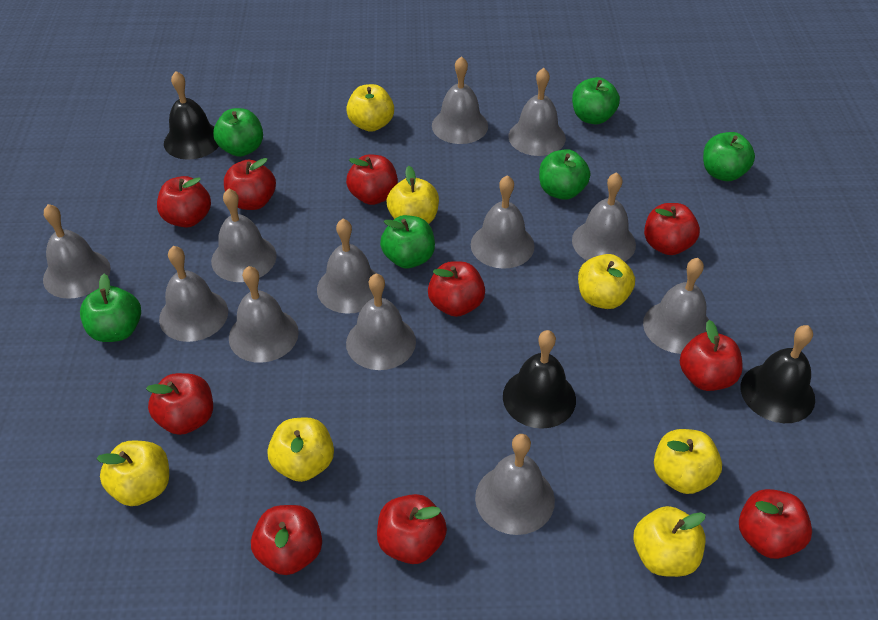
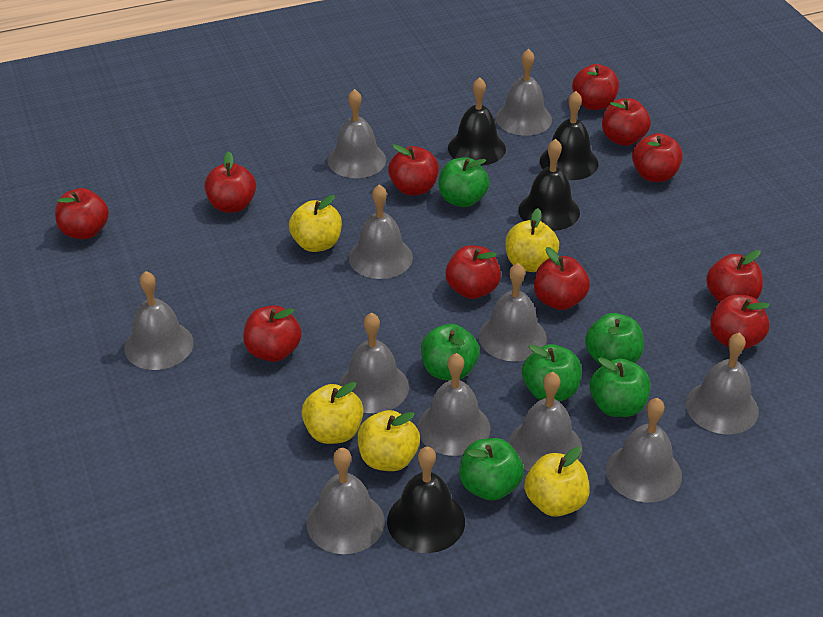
black bell: [164,71,219,160] [503,330,576,429] [740,325,815,423] = 3 -> [387,447,465,553] [448,77,506,166] [518,139,580,231] [540,91,599,180] = 4
grey bell: [43,204,111,299] [159,246,228,342] [211,189,277,282] [229,266,299,363] [317,219,377,314] [346,274,416,370] [432,56,488,144] [471,175,535,269] [475,434,555,535] [508,68,566,156] [572,172,636,262] [643,258,709,354] = 12 -> [124,271,194,370] [306,448,385,554] [328,89,386,178] [339,312,409,413] [349,184,413,279] [417,353,491,456] [479,263,547,361] [495,49,552,136] [508,372,582,471] [606,398,682,502] [686,333,759,435] = 11
red apple: [146,373,213,435] [157,176,211,228] [224,158,276,210] [251,505,322,575] [346,154,398,205] [377,494,447,564] [428,261,485,317] [644,203,700,255] [680,320,743,391] [739,489,812,559] = 10 -> [55,188,109,239] [204,151,256,213] [243,305,302,362] [388,144,439,196] [446,245,501,299] [534,247,590,310] [572,64,619,110] [602,98,651,146] [632,133,683,182] [706,250,763,302] [710,295,770,350] = 11
yellow apple: [96,441,169,506] [267,417,334,482] [346,84,394,132] [387,166,439,224] [578,254,635,309] [633,506,706,577] [654,429,722,494] = 7 -> [289,195,342,252] [301,382,364,444] [357,410,420,471] [505,208,559,272] [524,447,590,517] = 5

